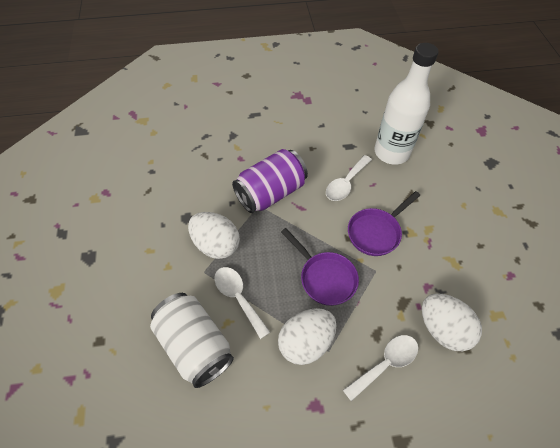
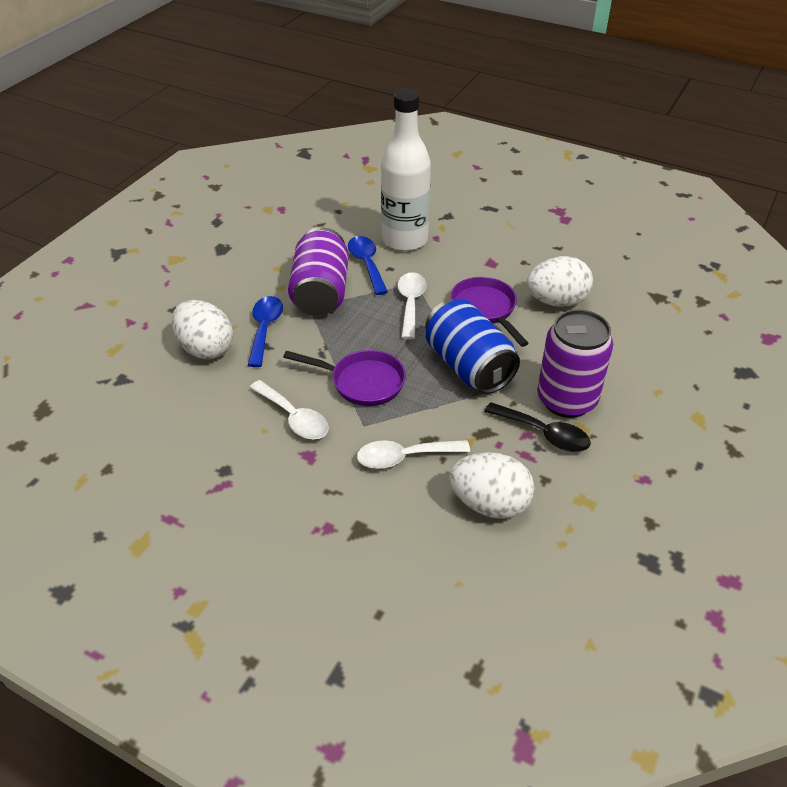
black spoon: none = 0 -> [484,402,591,452] = 1
blue can: none = 0 -> [425,299,520,394] = 1
blue spoon: none = 0 -> [248,296,283,367] [348,236,388,295] = 2
purple can: [232,149,308,213] = 1 -> [288,227,349,316] [537,309,613,418] = 2
white can: [150,293,234,388] = 1 -> none = 0

